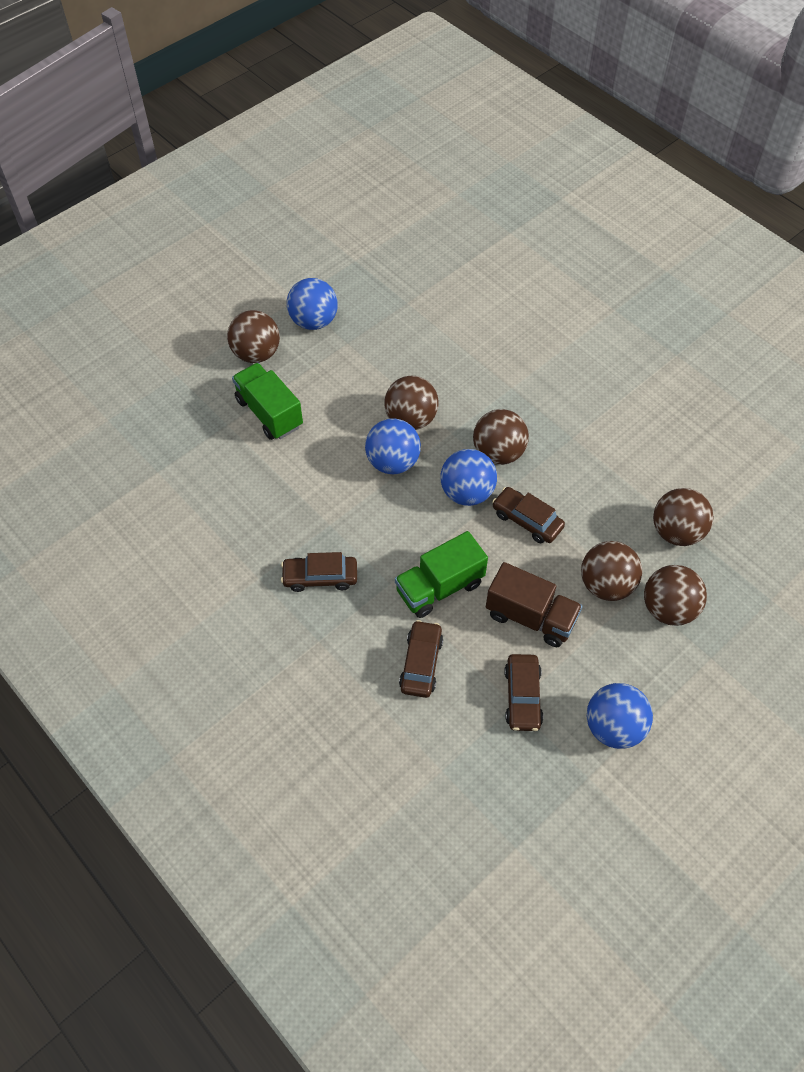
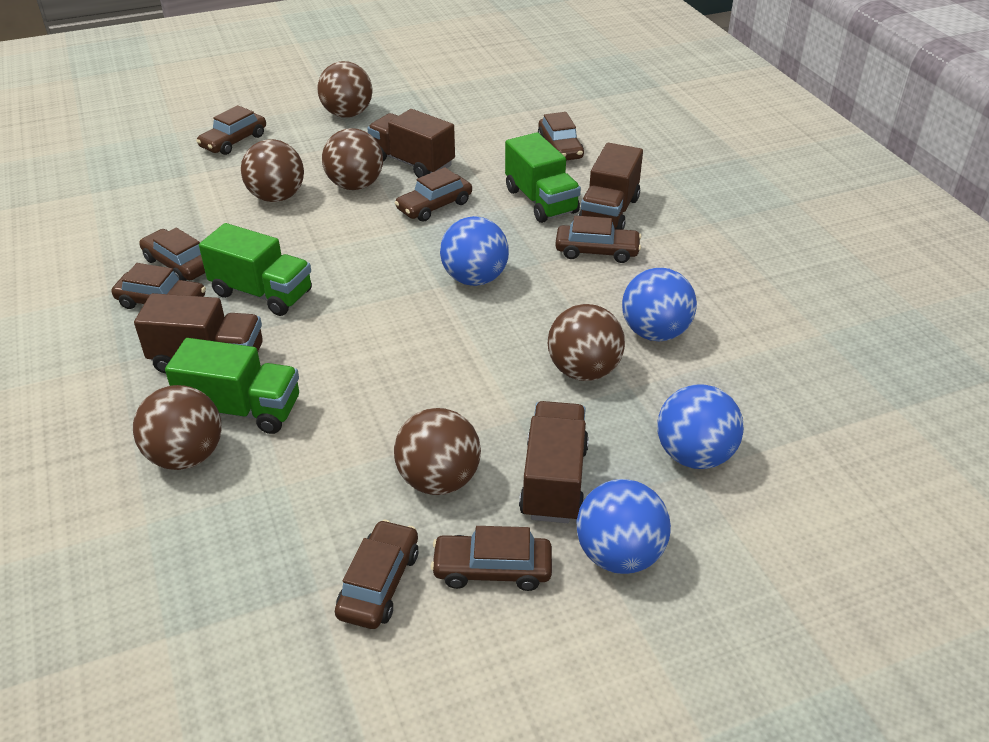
brown car: [281,552,357,592] [399,620,443,698] [492,487,565,543] [504,654,543,731] = 4 -> [112,263,206,309] [139,228,205,281] [196,105,266,155] [335,520,419,629] [395,167,472,222] [431,526,552,591] [538,112,584,160] [555,216,642,263] = 8
brown truck: [486,562,583,647] = 1 -> [134,293,263,373] [367,109,455,178] [519,401,589,523] [578,143,643,230] = 4
green truck: [232,363,303,440] [395,531,488,618] = 2 -> [165,338,299,434] [199,223,312,316] [505,132,581,223] = 3

